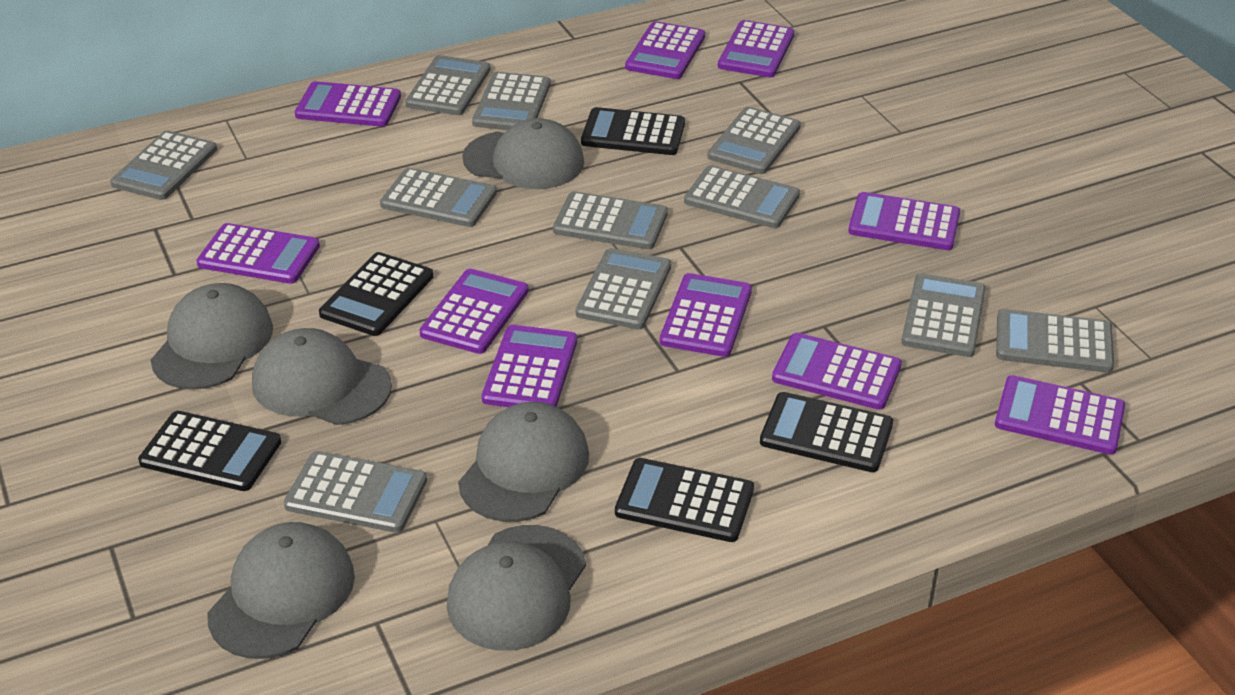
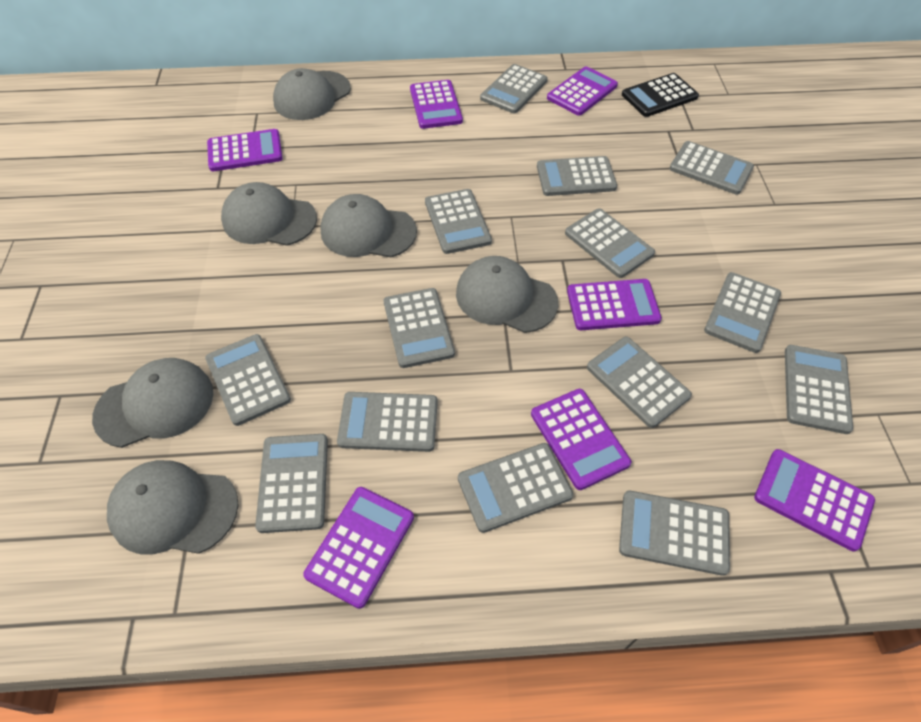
black calculator: [138,411,281,491] [319,252,433,336] [581,107,685,155] [615,458,754,542] [760,392,893,472] = 5 -> [622,73,699,117] = 1
grey calculator: [110,131,217,200] [284,451,427,533] [380,168,497,227] [405,55,491,115] [472,72,551,130] [553,191,668,249] [576,248,671,329] [684,165,800,228] [708,107,801,174] [901,273,986,357] [996,309,1114,373] = 11 -> [205,334,291,426] [255,434,328,533] [337,392,438,452] [384,288,455,368] [425,189,492,254] [458,443,573,533] [480,64,548,113] [537,156,617,196] [565,208,655,278] [587,337,692,428] [619,491,730,576] [669,141,754,195] [704,272,781,353] [785,345,853,434] = 14
purple calculator: [196,223,320,284] [295,81,401,127] [419,269,529,354] [482,325,577,407] [625,21,705,79] [660,273,752,357] [718,20,795,77] [772,333,902,410] [848,192,960,250] [995,375,1125,455] = 10 -> [207,129,283,171] [303,487,414,609] [410,80,463,129] [531,389,631,490] [547,66,618,116] [567,279,662,330] [754,449,875,552] = 7

